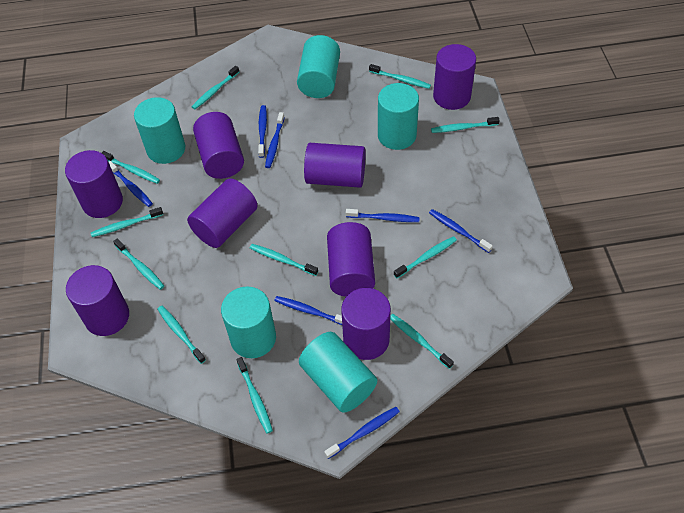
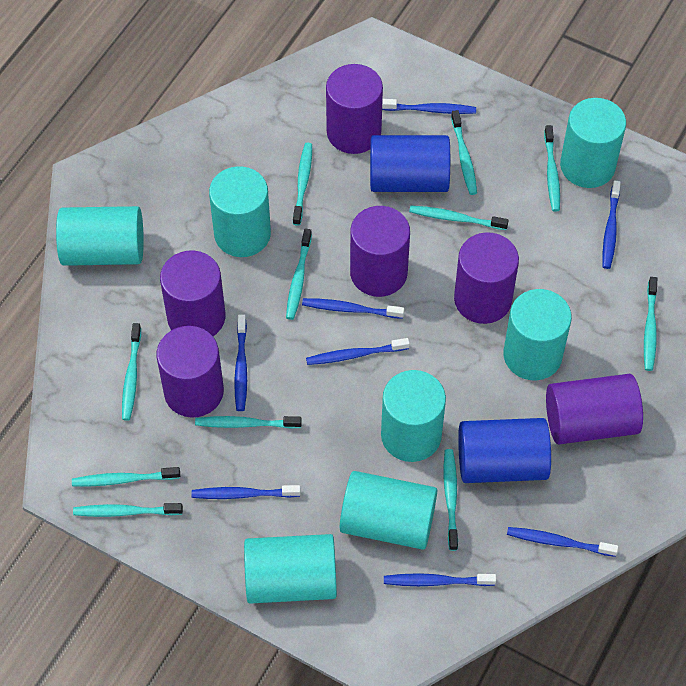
blue cylinder: none = 0 -> [370,135,450,192] [458,418,551,483] = 2
blue toothbrush: [109,161,153,207] [258,105,267,158] [265,112,285,168] [274,296,342,325] [324,407,400,459] [346,209,420,222] [429,209,493,253] = 7 -> [192,485,300,499] [234,314,247,411] [302,298,404,319] [306,338,410,365] [382,99,476,114] [384,573,496,586] [507,527,618,557] [603,180,621,269] = 8
purple cylinder: [65,150,123,218] [66,265,129,336] [187,178,257,248] [193,112,244,179] [304,143,366,188] [327,222,375,297] [341,288,391,360] [433,44,476,110] = 8 -> [157,326,224,418] [160,251,225,336] [326,64,383,154] [350,206,410,297] [454,232,519,324] [546,374,643,444] = 6
turquoise cylinder: [134,97,185,164] [221,287,276,358] [297,35,340,98] [299,332,377,413] [378,83,419,150] = 5 -> [56,206,144,266] [209,166,271,257] [244,534,337,604] [340,471,437,550] [381,370,446,462] [503,289,572,380] [560,98,626,188] = 7

